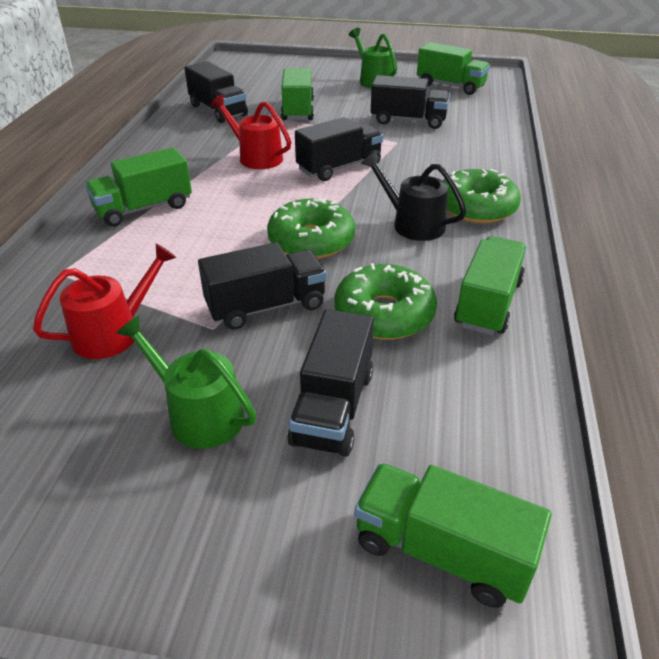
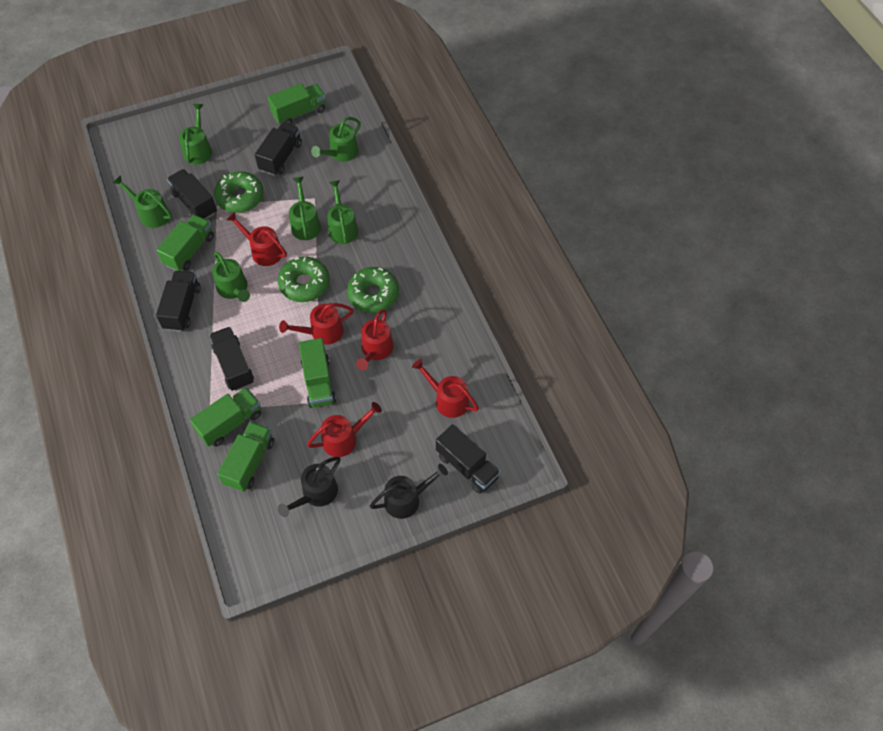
black watering can: [361,151,467,241] = 1 -> [278,457,340,517] [370,464,448,519] = 2
green watering can: [116,316,257,449] [349,28,397,88] = 2 -> [113,175,172,228] [179,104,212,165] [212,252,250,302] [289,177,321,240] [311,117,361,162] [327,180,358,244] = 6
red watering can: [33,243,177,359] [210,95,291,169] = 2 -> [226,212,287,266] [279,303,354,345] [307,402,382,457] [356,309,394,371] [412,359,479,418] = 5

